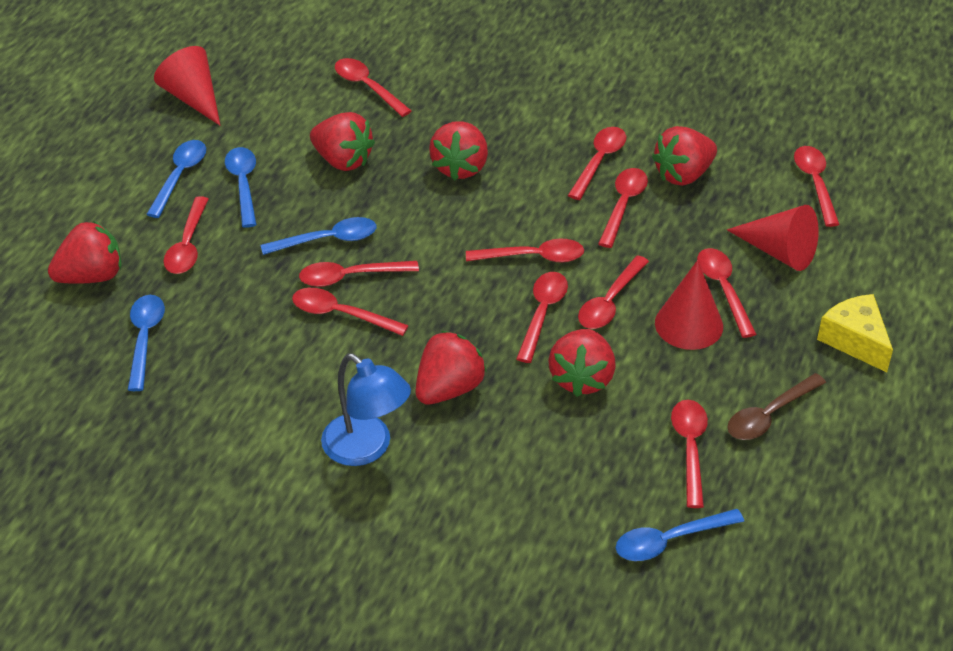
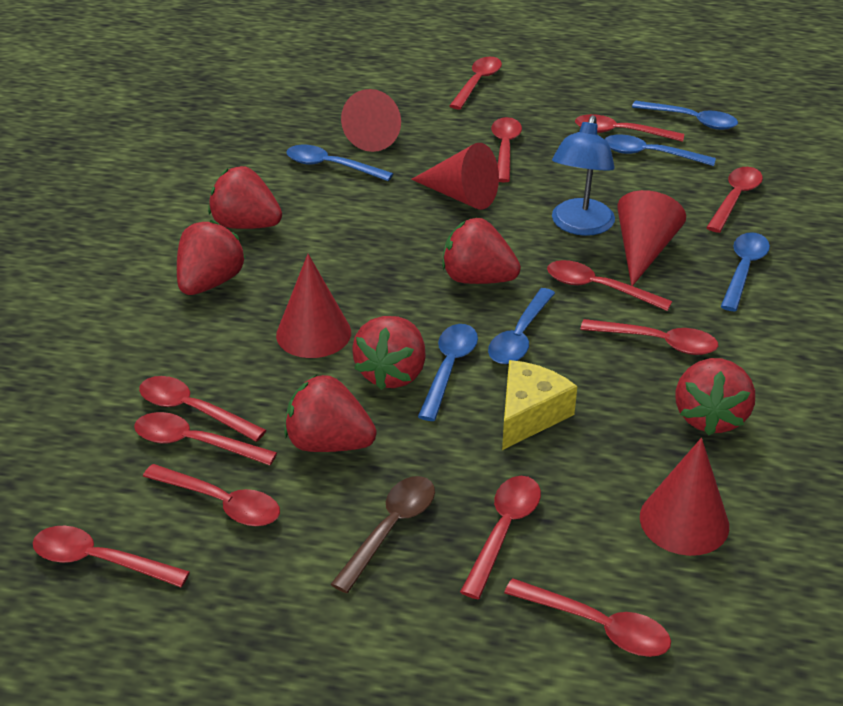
blue spoon: [128,295,165,391] [146,140,206,218] [225,147,257,228] [261,217,376,255] [616,509,744,561] = 5 -> [287,145,393,181] [418,324,478,421] [488,288,555,364] [604,134,716,166] [632,101,738,130] [720,232,770,311] = 6
red cone: [154,46,220,125] [655,260,723,350] [727,205,819,271] = 3 -> [276,254,351,358] [341,89,401,152] [411,143,499,210] [617,190,686,286] [640,438,729,556] = 5

